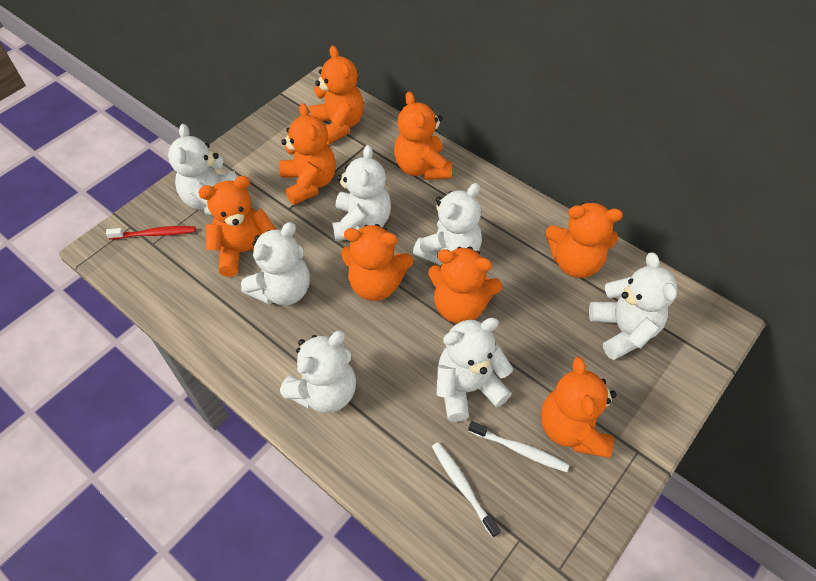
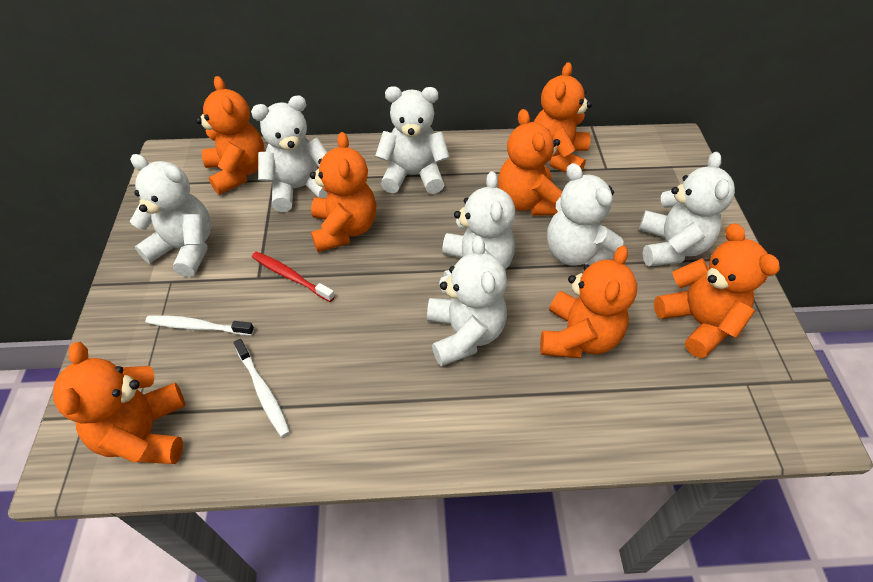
orange teddy bear: [198,176,276,277] [279,103,336,205] [309,46,364,145] [341,224,413,301] [394,91,452,180] [428,246,502,324] [541,357,617,458] [545,202,623,278] = 8 -> [53,342,185,464] [196,76,265,195] [310,132,376,252] [498,109,562,216] [534,62,592,173] [540,245,637,358] [654,223,780,358] = 7

